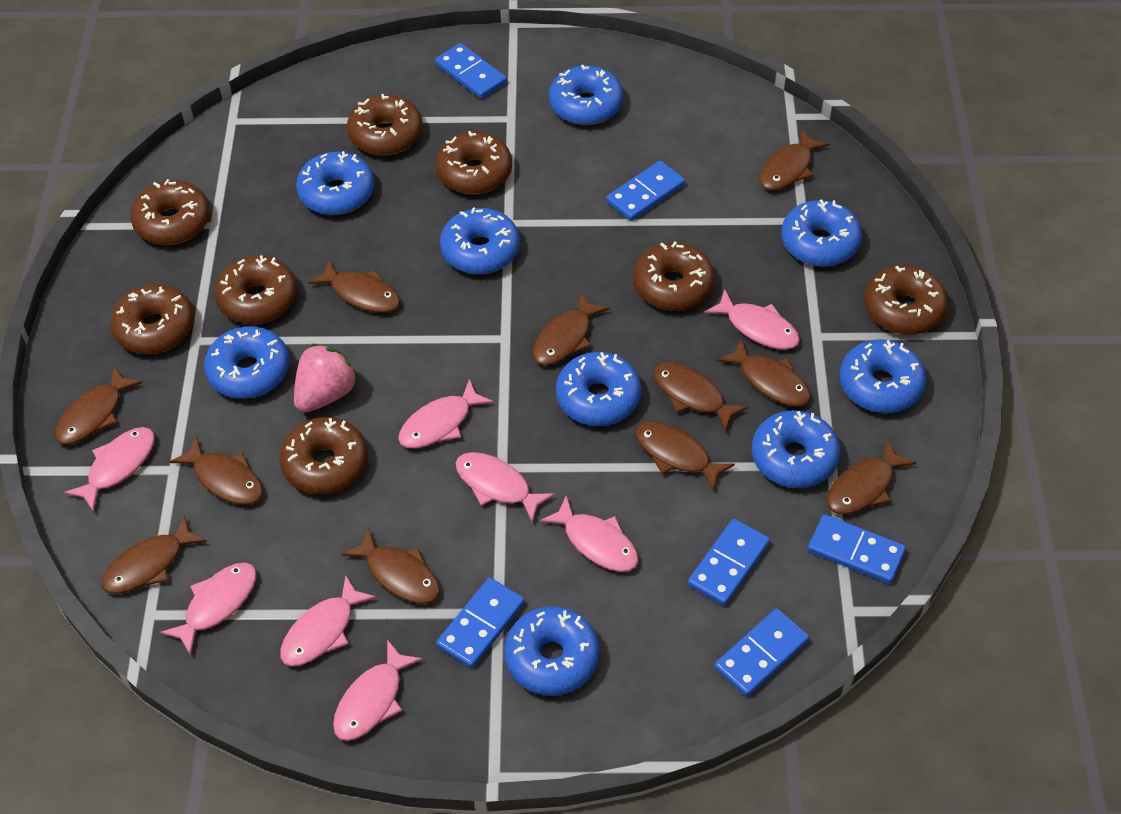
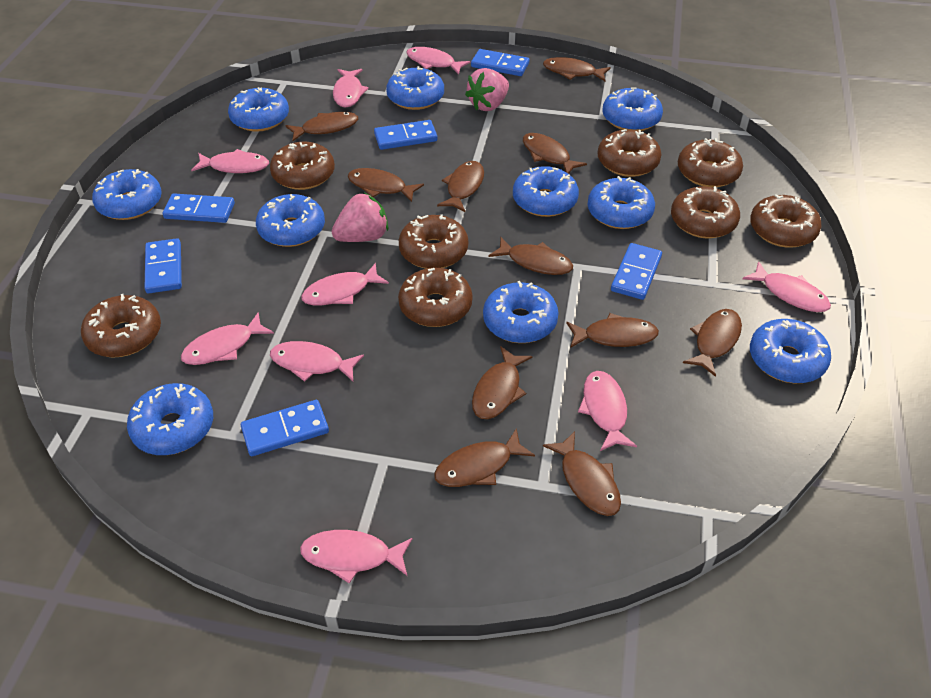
blue donut: [204,326,290,399] [296,151,375,215] [440,207,520,274] [504,606,600,696] [549,65,623,125] [556,352,641,426] [752,410,840,488] [781,199,862,266] [839,340,926,413] = 9 -> [92,169,162,220] [127,383,213,455] [228,87,289,132] [256,194,325,247] [386,66,444,110] [483,281,559,343] [513,166,579,217] [587,176,655,229] [602,87,663,131] [750,319,831,383] = 10
pink fish: [64,427,155,512] [160,562,257,656] [280,575,376,667] [333,640,423,741] [398,378,494,448] [455,452,555,522] [540,495,639,572] [704,289,800,350] = 8 -> [181,312,274,365] [191,149,269,173] [270,341,364,382] [300,530,412,583] [301,263,389,306] [333,69,369,107] [406,47,471,74] [578,371,637,451] [742,261,831,312] = 9
pink strawberry: [294,344,358,412] = 1 -> [331,193,388,242] [465,68,509,111] = 2

